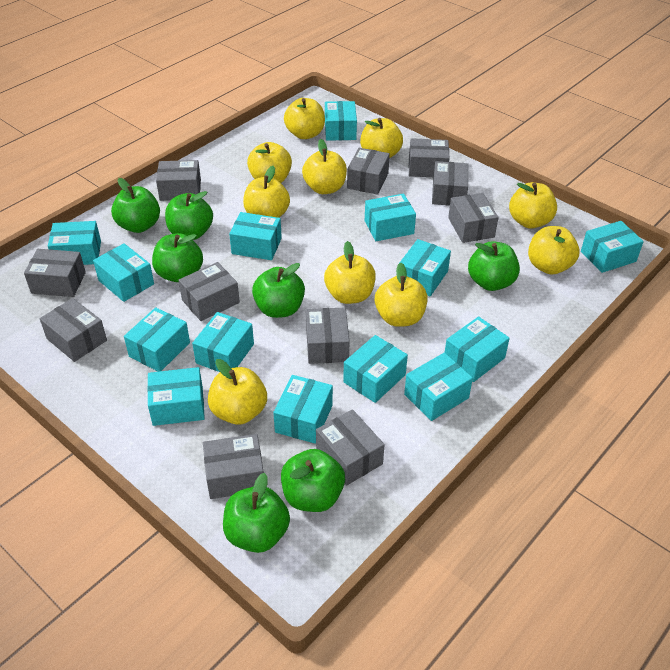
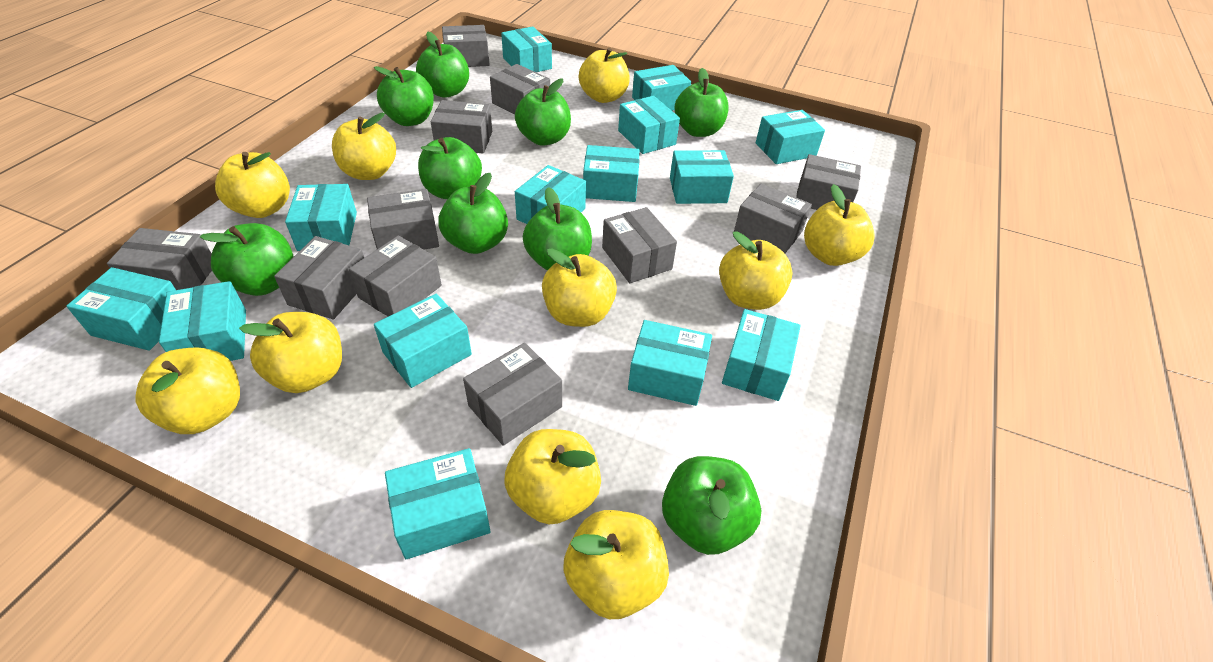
green apple: [111,178,160,233] [152,233,203,282] [165,191,213,240] [223,473,290,553] [252,263,305,318] [281,449,345,512] [468,241,520,291] = 7 -> [200,223,294,296] [374,66,434,126] [416,32,469,98] [418,137,482,199] [438,173,508,254] [515,78,571,146] [523,187,592,270] [662,456,761,555] [675,68,729,137] = 9

